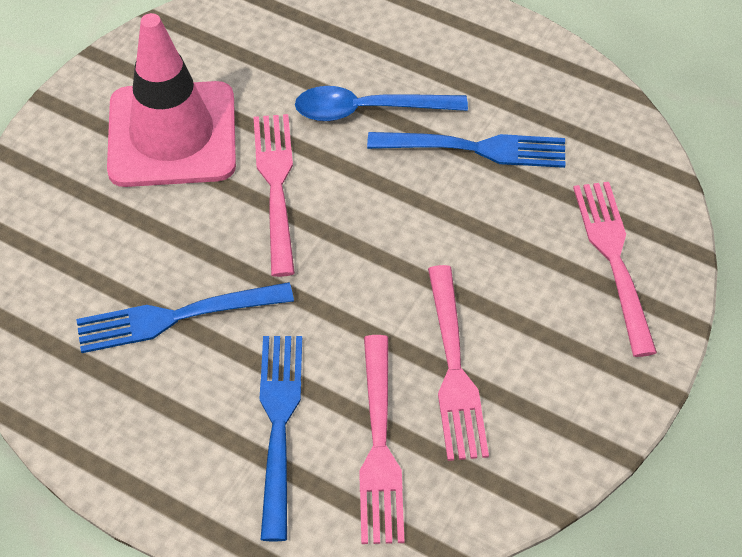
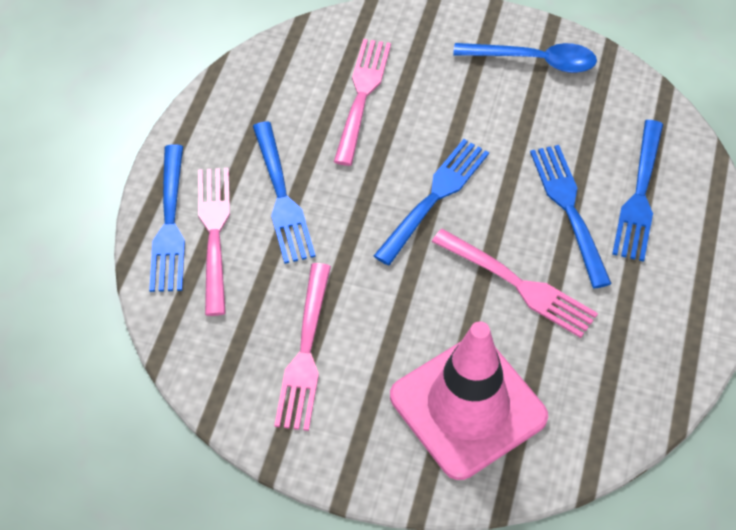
blue fork: [76,282,294,353] [260,336,302,541] [367,132,565,168] = 3 -> [149,144,185,292] [253,121,316,264] [374,139,489,265] [530,145,612,288] [612,120,663,262] = 5

